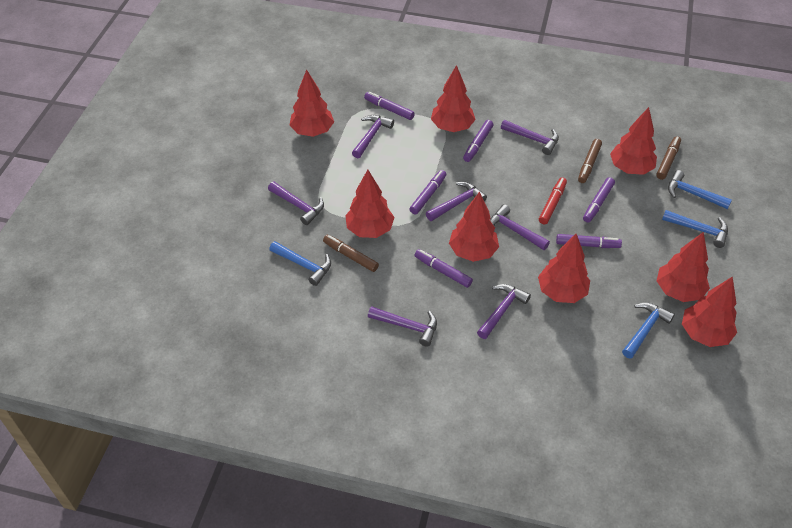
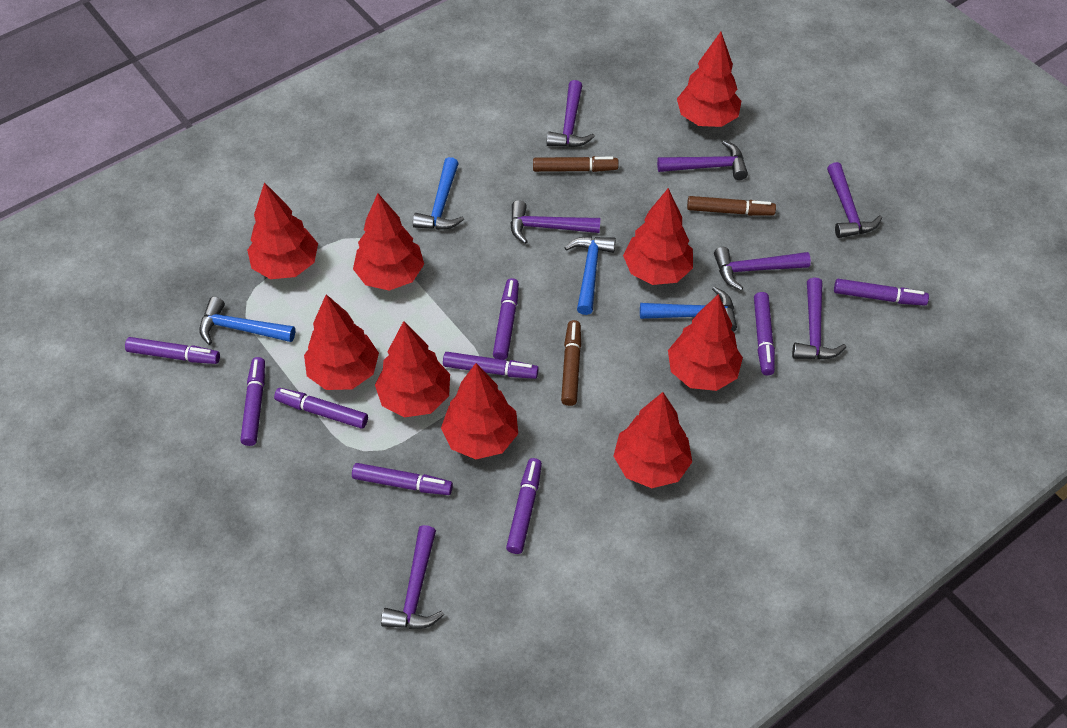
purple marker: [364,92,415,120] [410,170,446,214] [415,249,473,288] [463,120,493,162] [556,234,622,248] [583,177,615,223] = 6 -> [125,337,220,364] [240,357,265,446] [274,388,368,429] [352,463,453,495] [443,352,539,379] [493,278,519,360] [506,458,542,554] [754,292,775,375] [834,279,929,306] = 9
red marker: [539,177,567,225] = 1 -> none = 0
red tree: [289,69,334,137] [345,170,394,238] [431,65,476,132] [449,192,499,262] [538,234,590,303] [610,107,657,175] [657,232,710,302] [682,276,737,347] = 8 -> [247,182,318,279] [304,294,379,390] [353,193,424,291] [375,321,450,418] [441,363,518,459] [614,392,692,488] [623,188,693,285] [668,294,743,391] [677,32,741,127] = 9

